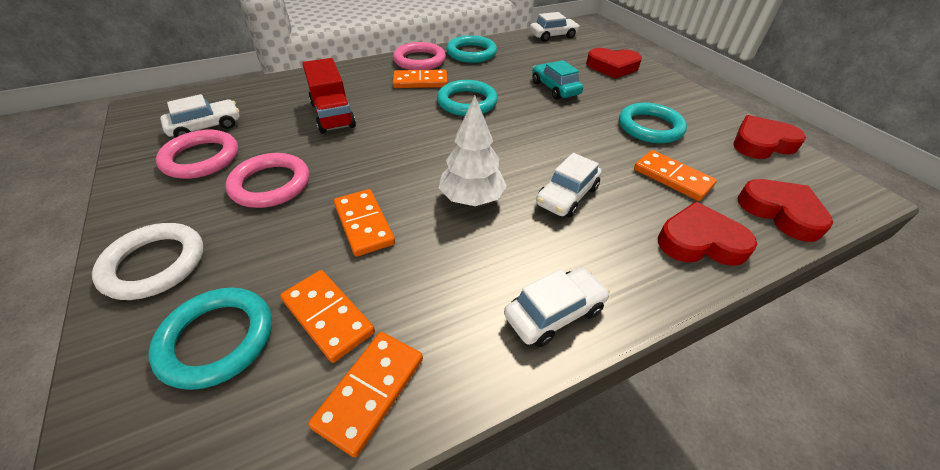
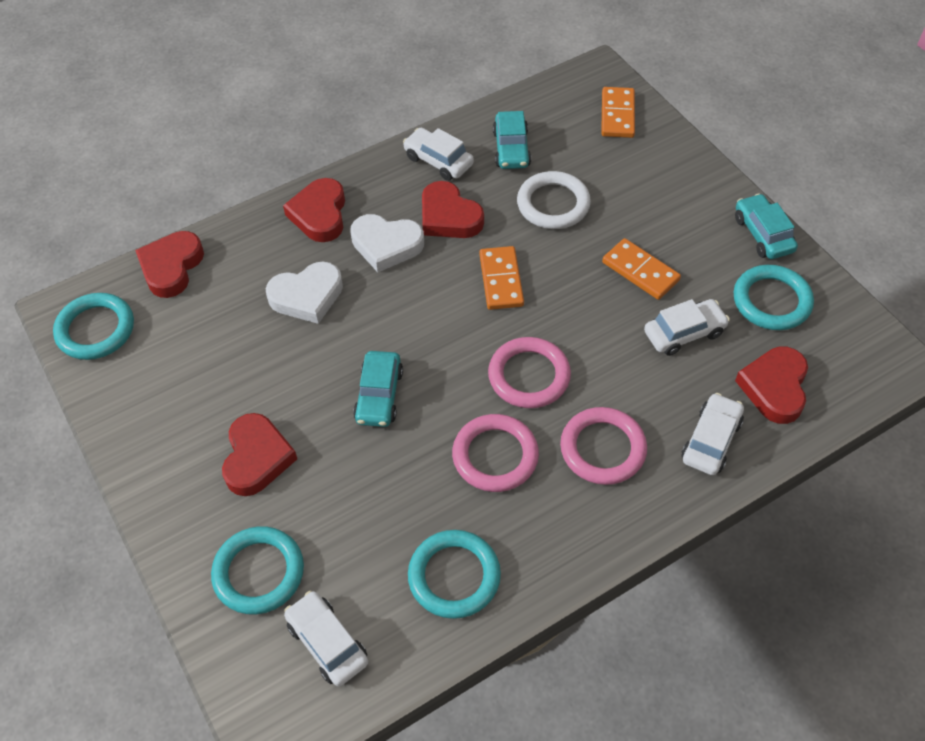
orange domino: [280,270,375,363] [308,332,423,457] [334,189,395,257] [393,70,448,88] [634,150,717,201] = 5 -> [479,246,524,310] [601,87,635,138] [602,238,681,300] = 3
red heart: [586,48,642,79] [658,202,757,266] [733,115,806,159] [737,179,833,242] = 4 -> [135,231,204,298] [222,413,297,496] [283,178,345,242] [422,181,484,238] [735,347,808,424] = 5
red truck: [302,58,356,134] = 1 -> none = 0
turquoise car: [532,60,583,100] = 1 -> [353,351,403,427] [493,111,531,169] [735,194,798,259] = 3
white heart: none = 0 -> [266,262,343,324] [350,214,424,272] = 2
white tree: [439,96,507,206] = 1 -> none = 0

